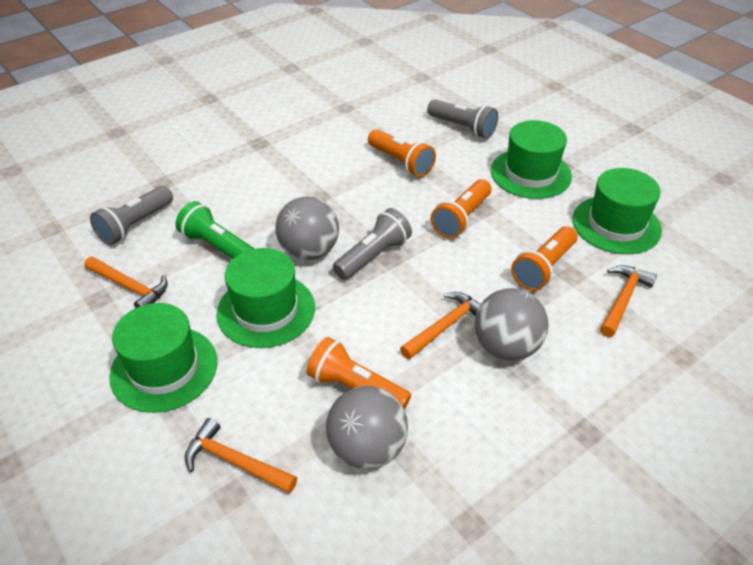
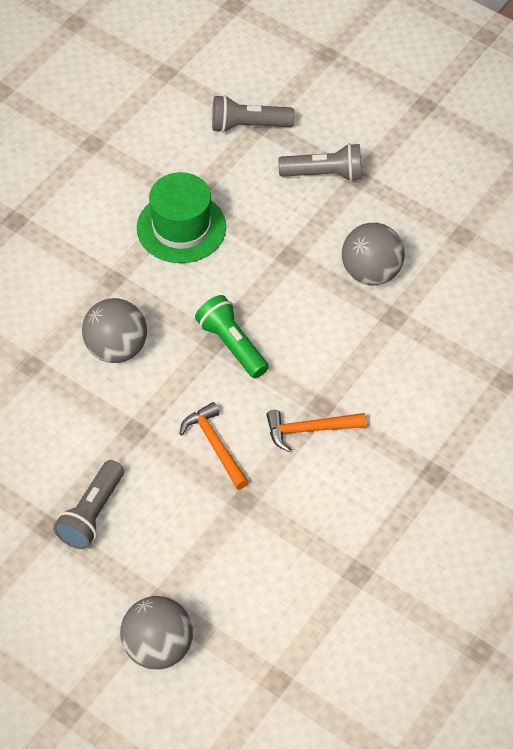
green hat: [109,303,217,413] [216,248,315,348] [491,120,572,199] [573,168,662,254] = 4 -> [137,172,226,263] = 1
orange flashlight: [306,337,411,410] [368,129,436,177] [431,179,491,239] [511,226,577,291] = 4 -> none = 0
orange hammer: [84,257,168,308] [185,418,297,494] [400,292,481,359] [600,265,657,337] = 4 -> [179,402,249,490] [266,410,366,452] = 2

